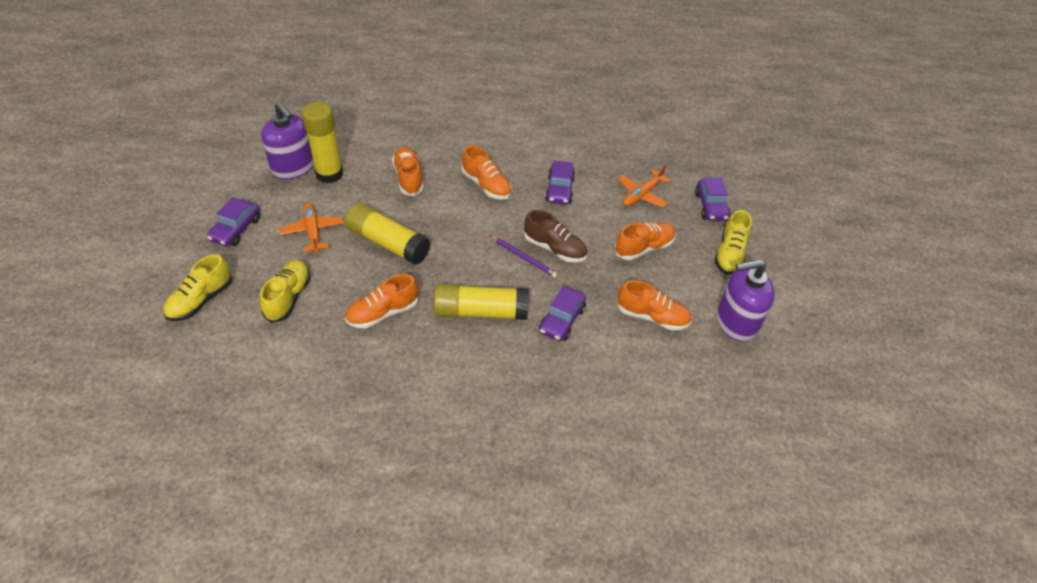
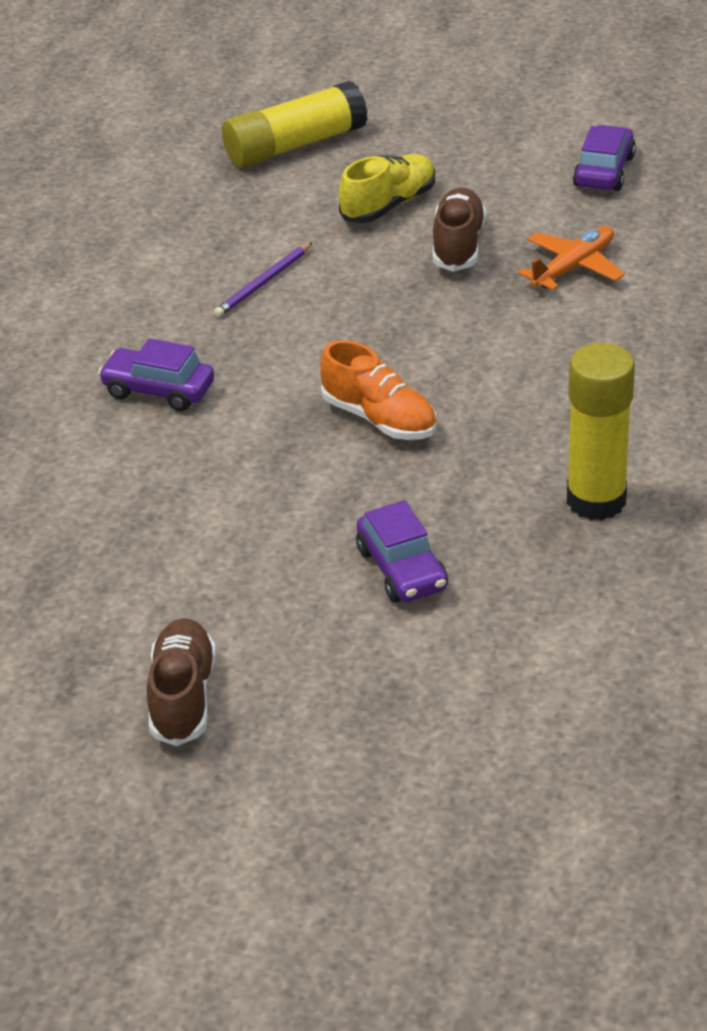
brown shoe: [524,210,587,262] = 1 -> [147,618,216,746] [433,187,486,272] = 2
orange plane: [279,203,344,253] [618,164,671,208] = 2 -> [518,226,625,291] = 1
orange shoe: [345,274,419,329] [392,147,424,196] [462,145,512,200] [615,222,676,260] [617,280,692,331] = 5 -> [320,340,436,440] = 1
purple car: [207,197,260,246] [539,286,586,341] [545,161,575,205] [695,178,730,221] = 4 -> [98,338,214,411] [356,500,448,603] [573,125,636,191] = 3
purple soap dispenser: [261,102,314,179] [716,260,775,341] = 2 -> none = 0
yellow glue stick: [302,102,343,184] [345,203,430,265] [434,284,528,320] = 3 -> [222,81,368,168] [567,343,635,520] = 2
yellow shoe: [163,254,232,321] [260,260,311,323] [714,210,752,275] = 3 -> [339,154,435,223] = 1

